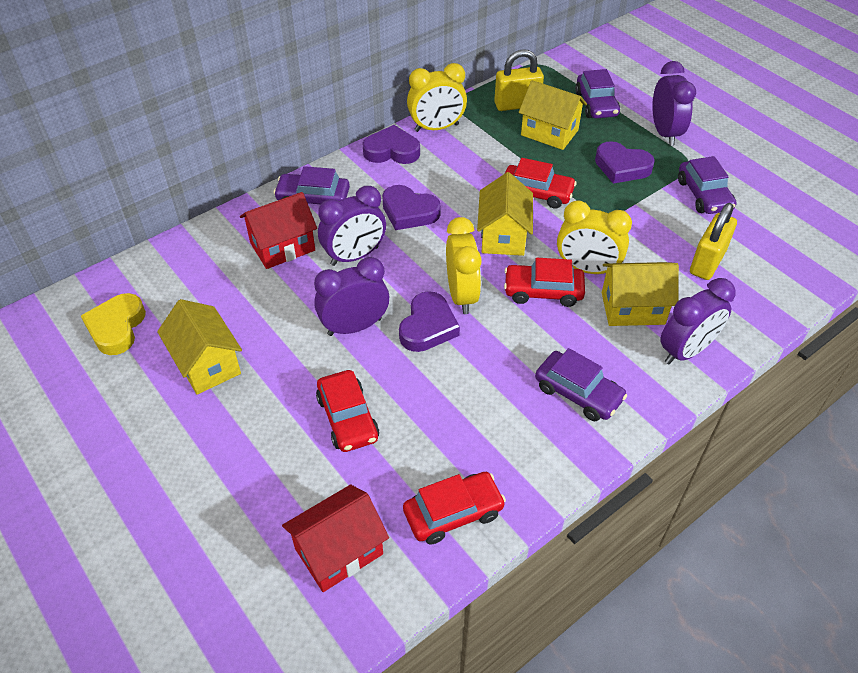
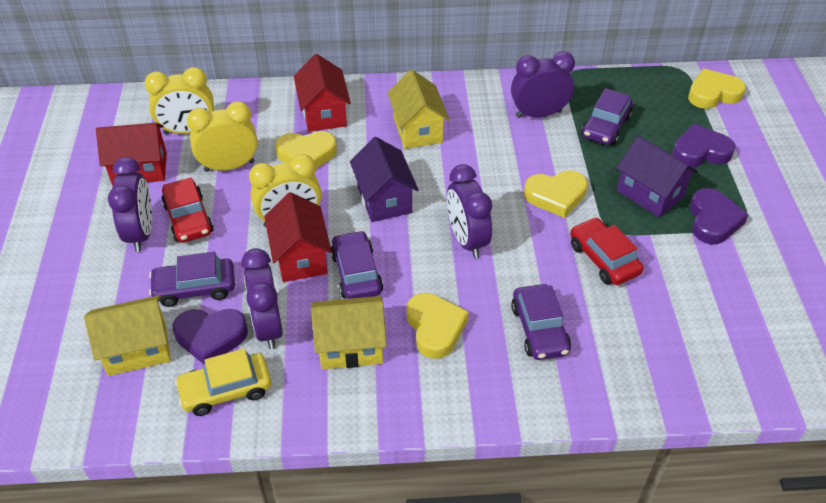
purple heart: [362,125,420,164] [382,185,441,230] [399,291,460,352] [595,141,655,184] = 4 -> [173,309,248,364] [672,124,735,167] [690,188,749,244] = 3
purple house: none = 0 -> [350,137,419,222] [616,136,698,218] = 2
red car: [316,370,379,452] [403,472,506,545] [504,258,585,307] [505,158,577,209] = 4 -> [161,177,214,243] [570,217,643,285] = 2
red house: [240,192,317,269] [282,485,389,592] = 2 -> [96,123,167,185] [264,192,332,282] [294,54,351,132] = 3
yellow car: none = 0 -> [175,348,271,416] = 1
yellow heart: [81,293,146,355] = 1 -> [275,131,337,169] [407,293,469,359] [524,170,588,218] [688,69,746,109] = 4
yellow house: [157,299,242,395] [477,172,533,256] [519,80,587,150] [602,262,679,326] = 4 -> [84,295,171,376] [311,296,387,369] [387,70,450,149] = 3
yellow padlock: [494,49,544,111] [690,203,737,280] = 2 -> none = 0

